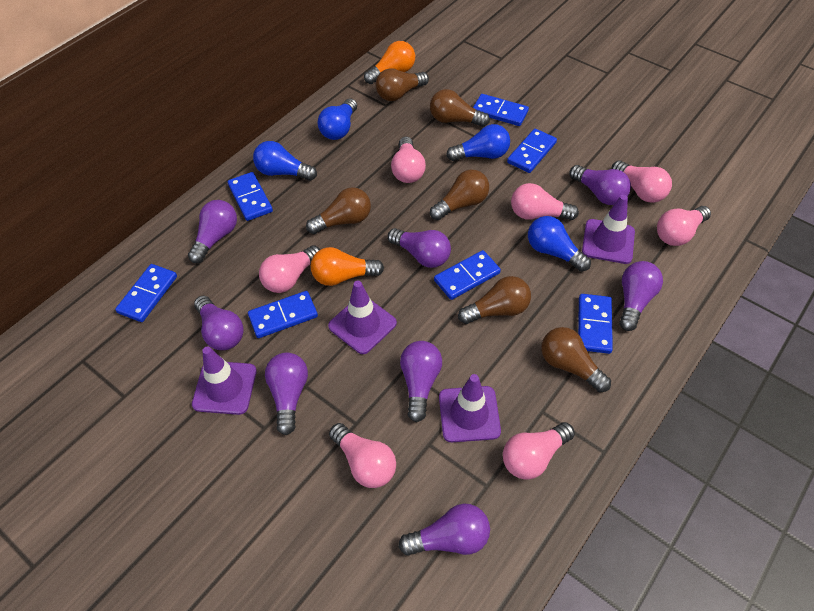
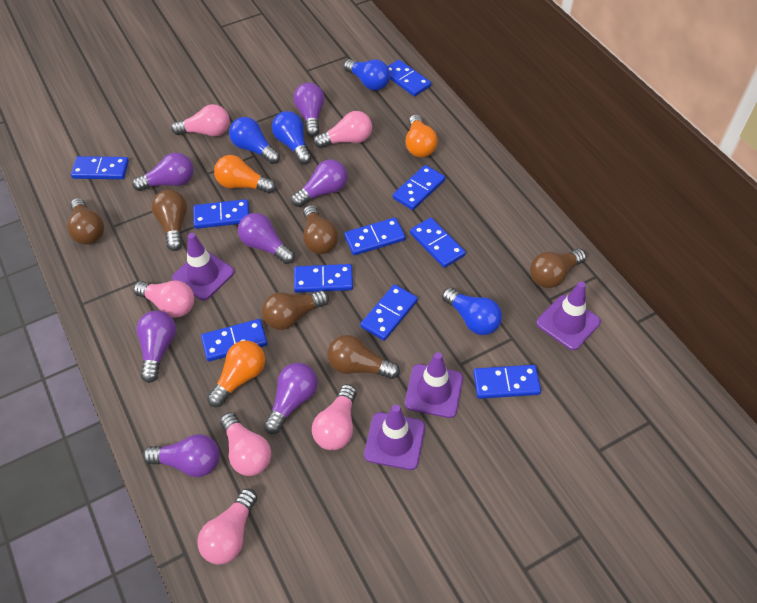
blue domino: [115,264,177,322] [228,172,273,221] [248,291,318,338] [434,250,501,300] [473,94,529,126] [507,129,557,173] [578,294,613,354] = 7 -> [71,156,129,179] [193,199,249,229] [201,319,267,362] [294,264,353,293] [344,218,406,255] [360,284,418,341] [388,60,431,96] [393,165,445,210] [410,218,466,268] [473,365,541,399] = 10
orange light bulb: [311,247,384,286] [364,41,415,84] = 2 -> [207,341,265,407] [214,155,276,194] [405,114,438,157] = 3
pink light bulb: [259,245,320,293] [329,423,396,488] [391,137,426,183] [503,422,575,480] [511,183,579,220] [612,160,672,203] [657,206,711,246] = 7 -> [134,281,194,318] [171,104,230,136] [197,489,257,565] [220,412,271,476] [312,384,357,450] [314,111,372,148] = 6
purple light bulb: [188,200,237,263] [194,296,244,350] [265,352,308,435] [388,228,451,268] [398,504,490,556] [400,341,442,422] [569,165,631,205] [619,261,663,331] = 8 -> [132,153,194,191] [136,311,176,383] [143,434,220,477] [238,213,295,264] [264,363,318,434] [291,160,347,207] [294,83,325,137] = 7

